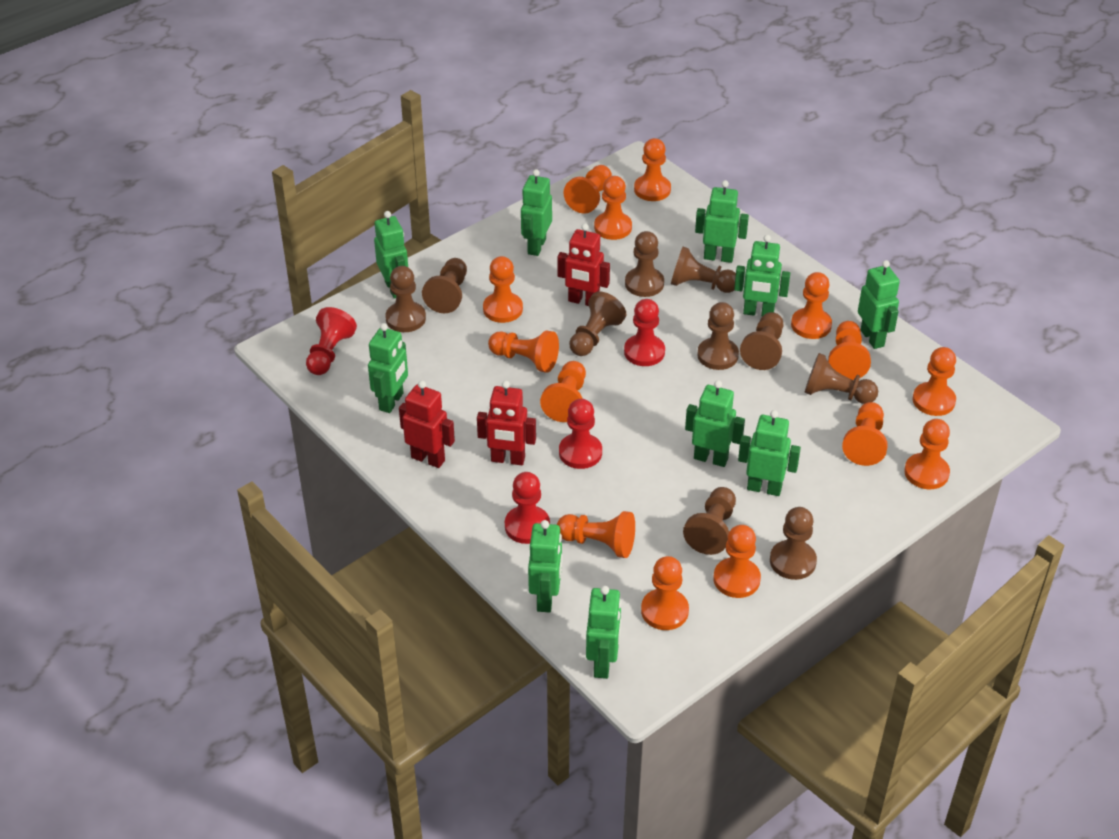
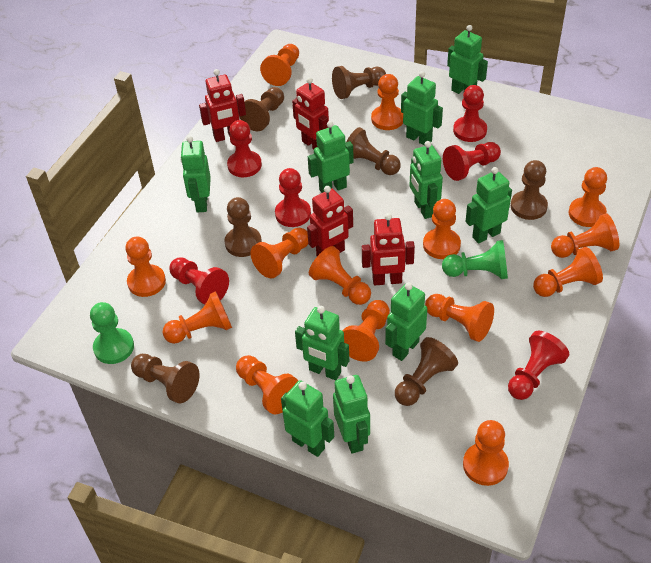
brown pawn: [385,266,426,332] [422,258,467,313] [569,291,626,356] [625,231,664,297] [671,247,736,293] [683,487,736,555] [697,302,739,370] [740,312,784,370] [770,507,817,580] [804,353,878,404] = 10 -> [131,354,199,403] [224,197,262,257] [239,87,284,131] [332,66,386,99] [346,127,401,175] [395,337,458,406] [511,160,548,220] = 7
green pawn: none = 0 -> [90,302,134,364] [442,240,508,279] = 2
red pawn: [306,307,357,375] [505,472,550,544] [559,399,602,469] [624,299,665,366] = 4 -> [169,257,229,305] [227,120,262,177] [275,168,311,227] [443,142,501,181] [453,85,487,142] [508,331,569,400] = 6
red robot: [399,381,455,468] [477,381,536,465] [558,223,610,306] = 3 -> [199,69,246,142] [292,77,329,149] [307,186,353,256] [362,213,415,285] = 4

